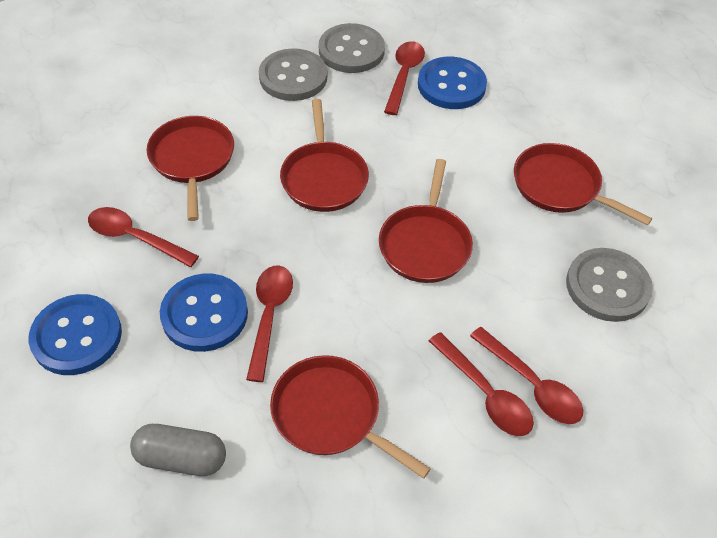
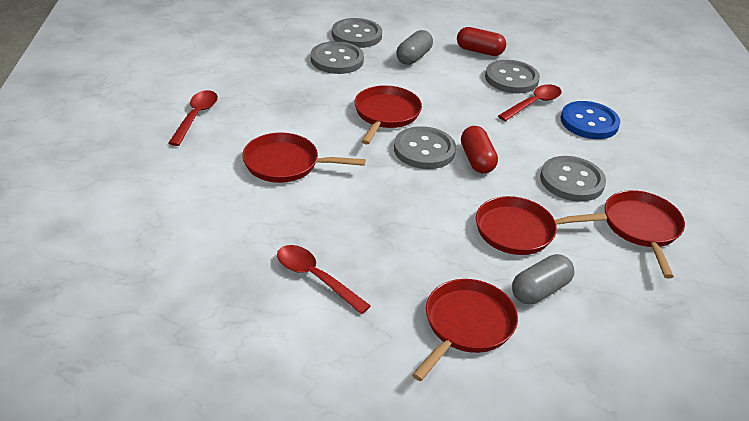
blue button: [29,294,122,375] [160,273,248,352] [418,57,487,109] = 3 -> [561,101,620,139] = 1
grey button: [259,48,327,101] [319,23,385,73] [566,248,653,322] = 3 -> [311,41,364,74] [332,18,382,48] [394,126,456,169] [485,60,540,93] [540,156,606,202] = 5
grey capsule: [130,424,226,476] = 1 -> [396,30,433,65] [512,254,575,304] = 2
red capsule: none = 0 -> [457,27,506,56] [461,126,498,174] = 2
red spoon: [88,207,199,267] [246,265,293,382] [384,41,425,115] [429,332,534,436] [470,327,583,424] = 5 -> [168,90,218,146] [277,245,371,314] [498,85,562,121] = 3

